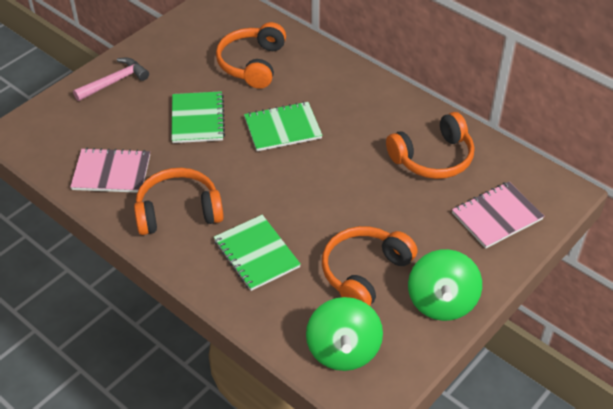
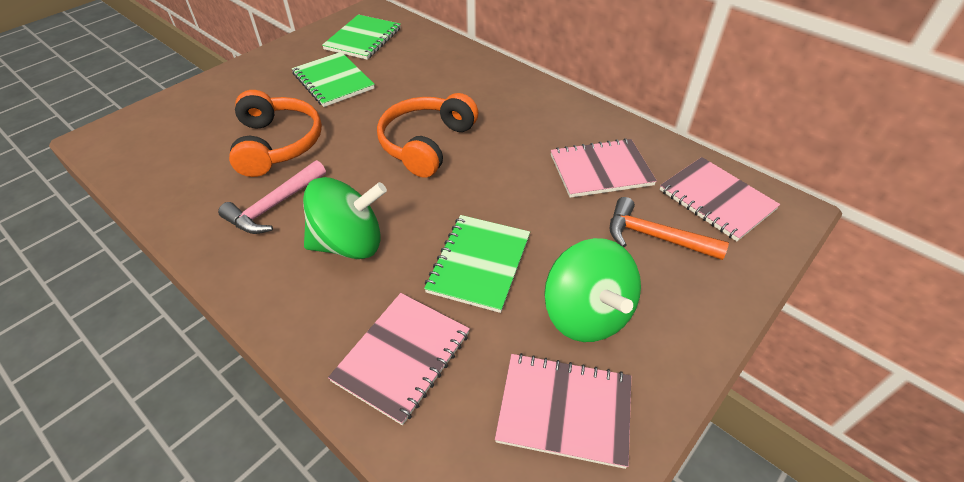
orange hammer: none = 0 -> [610,197,729,260] = 1
orange headphones: [134,168,224,235] [216,22,286,89] [322,226,417,306] [386,112,474,179] = 4 -> [229,90,322,177] [377,93,478,178] = 2
pink notebook: [70,148,150,193] [452,182,544,249] = 2 -> [328,293,470,425] [495,353,631,469] [550,138,657,198] [660,157,780,241] = 4

